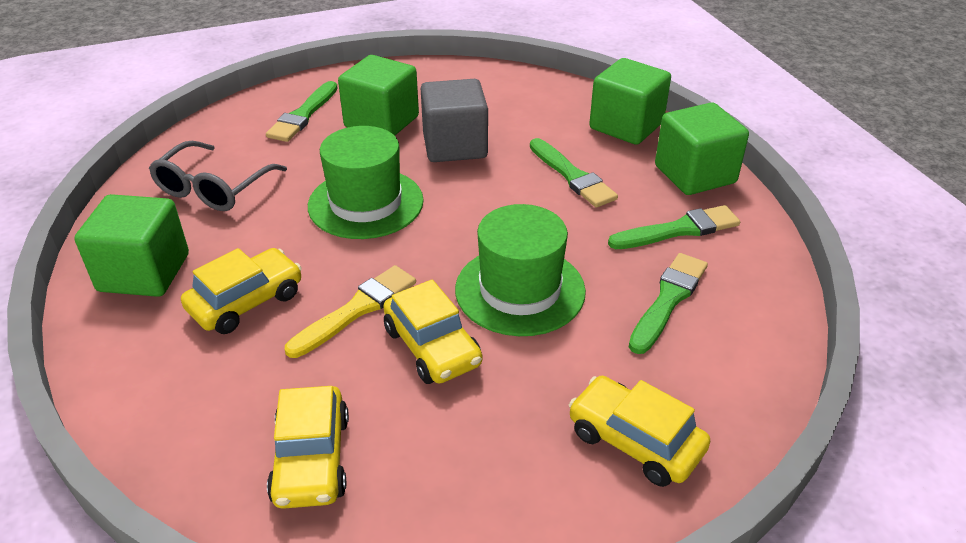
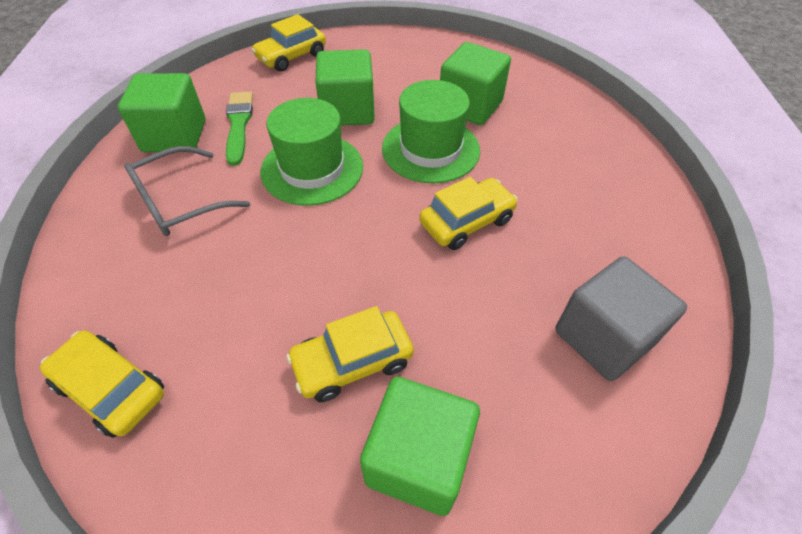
green brush: [266,81,338,142] [530,138,618,208] [608,205,740,249] [629,253,708,354] = 4 -> [226,92,253,166] = 1
yellow brush: [285,265,416,358] = 1 -> none = 0

